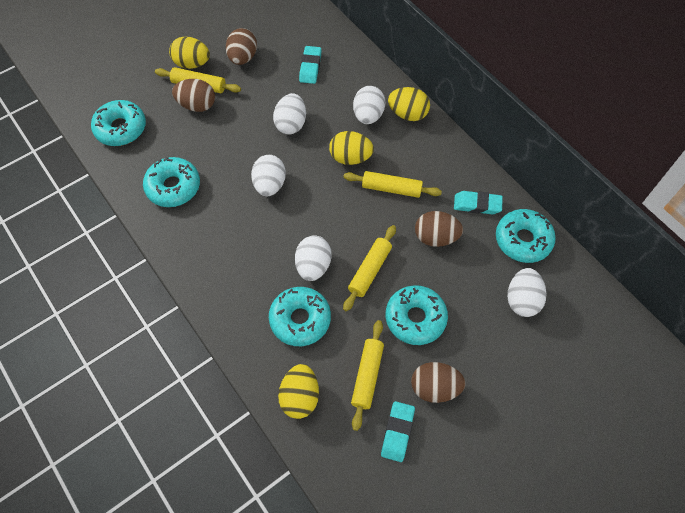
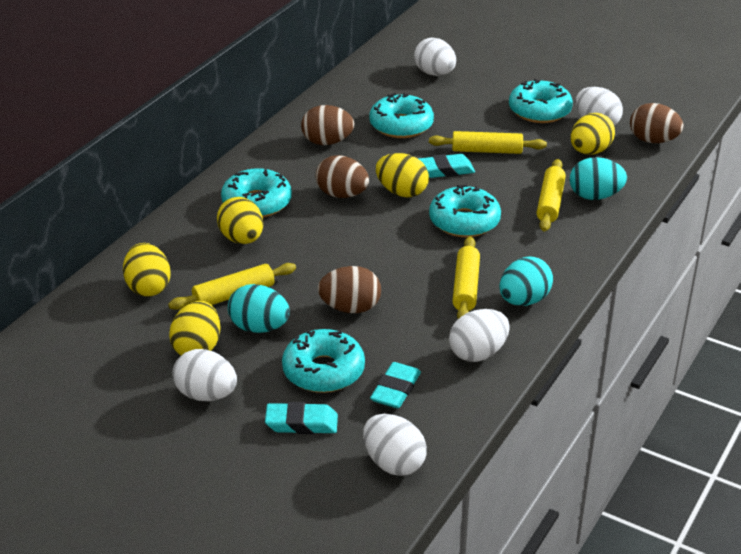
turquoise egg: none = 0 -> [228,284,290,333] [499,257,553,306] [570,157,627,200] = 3
yellow egg: [169,36,210,69] [278,364,319,419] [329,131,374,165] [388,87,430,121] = 4 -> [123,243,171,297] [169,301,221,355] [217,197,263,244] [376,153,429,197] [571,113,615,155] = 5

